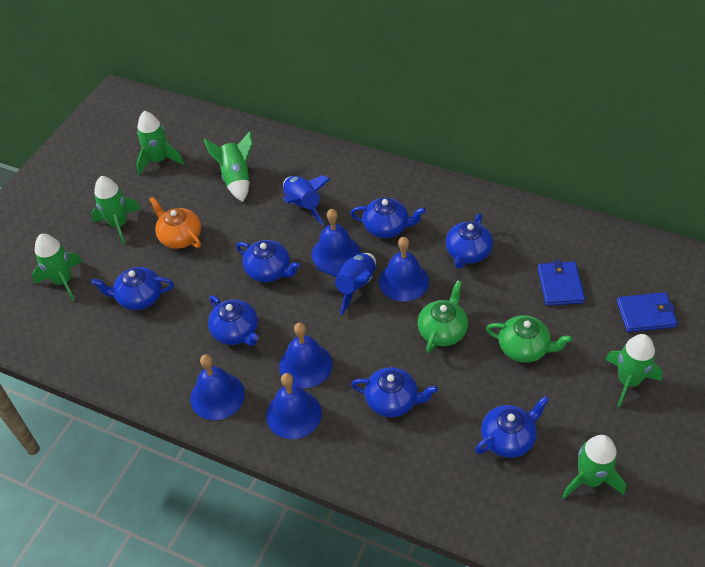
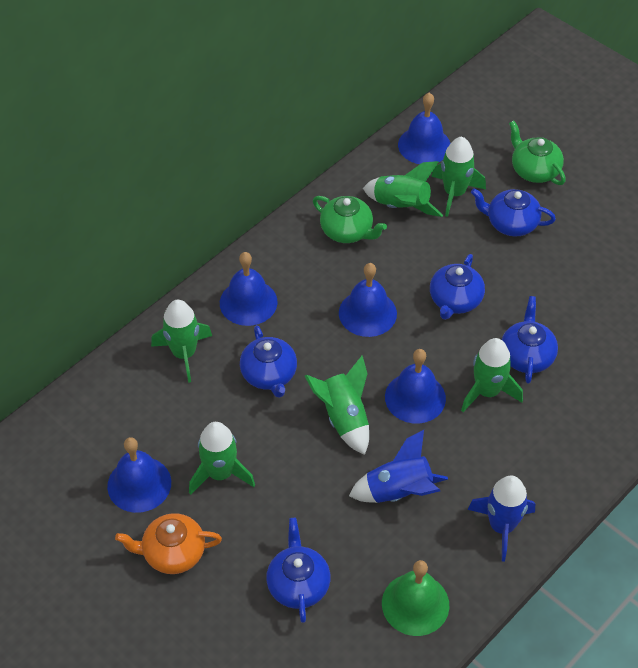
blue teapot: [91,267,174,310] [208,296,259,346] [236,240,300,282] [350,198,426,238] [351,367,438,417] [446,213,493,269] [475,396,549,458] = 7 -> [240,325,297,398] [266,518,330,623] [430,254,485,320] [471,188,556,237] [501,296,558,383] = 5
blue wallet: [538,260,585,306] [617,292,678,332] = 2 -> none = 0
green bell: none = 0 -> [382,560,450,636] = 1

